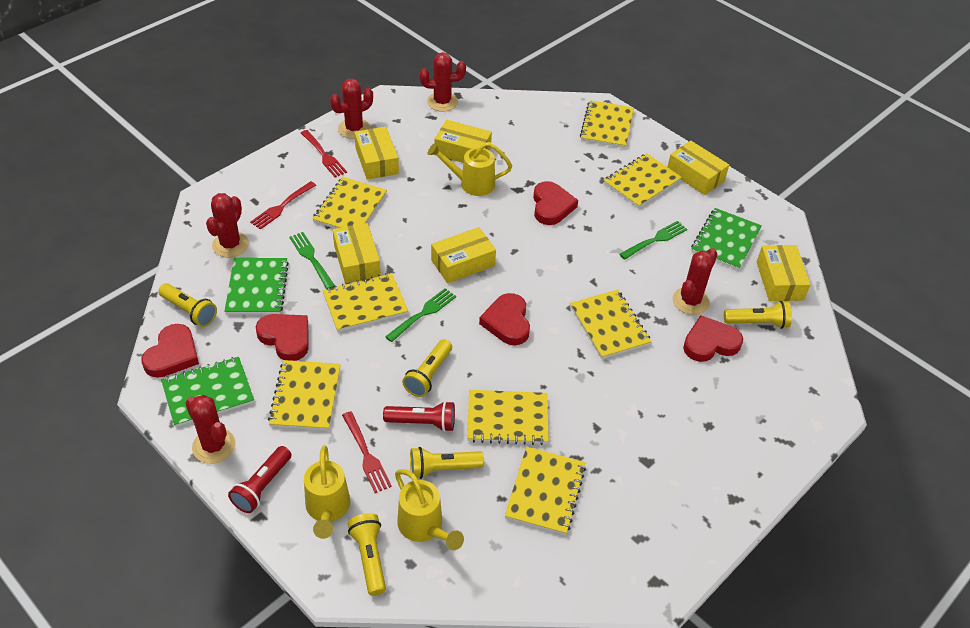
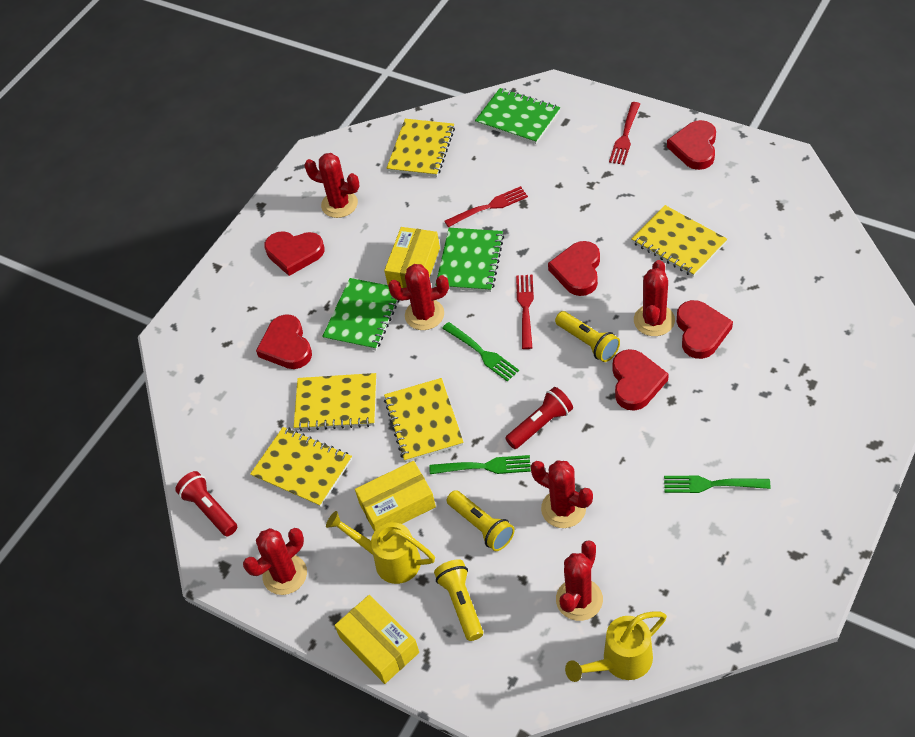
red cactus: [185,395,236,464] [206,193,249,257] [330,78,373,139] [420,52,466,112] [672,248,717,315] = 5 -> [243,528,307,595] [304,153,359,218] [388,264,449,330] [531,460,593,528] [556,540,603,621] [634,260,675,336] = 6
red heart: [141,324,199,378] [256,314,309,361] [479,293,530,345] [533,181,578,225] [683,315,743,362] = 5 -> [256,314,312,369] [264,231,324,276] [548,241,600,296] [612,349,669,411] [667,120,716,170] [677,300,733,359] = 6
yellow box: [333,223,381,283] [354,127,399,180] [431,227,496,283] [435,120,492,163] [668,141,729,195] [756,245,811,301] = 6 -> [334,595,419,684] [355,461,436,532] [384,227,440,288] = 3
yellow flashlight: [158,283,217,327] [348,513,386,596] [402,339,452,397] [410,447,484,479] [724,301,792,329] = 5 -> [434,559,483,641] [447,490,515,551] [555,311,620,362] = 3
yellow notebook: [268,360,341,430] [312,177,387,229] [322,273,408,332] [467,390,549,445] [505,447,586,535] [570,290,652,359] [580,100,634,148] [604,153,682,208] = 8 -> [250,427,352,507] [294,373,376,431] [384,378,464,462] [386,119,455,177] [631,205,727,277] = 5
yellow watering can: [304,445,350,539] [395,469,464,550] [428,142,512,196] = 3 -> [326,511,435,584] [565,611,667,682] = 2

